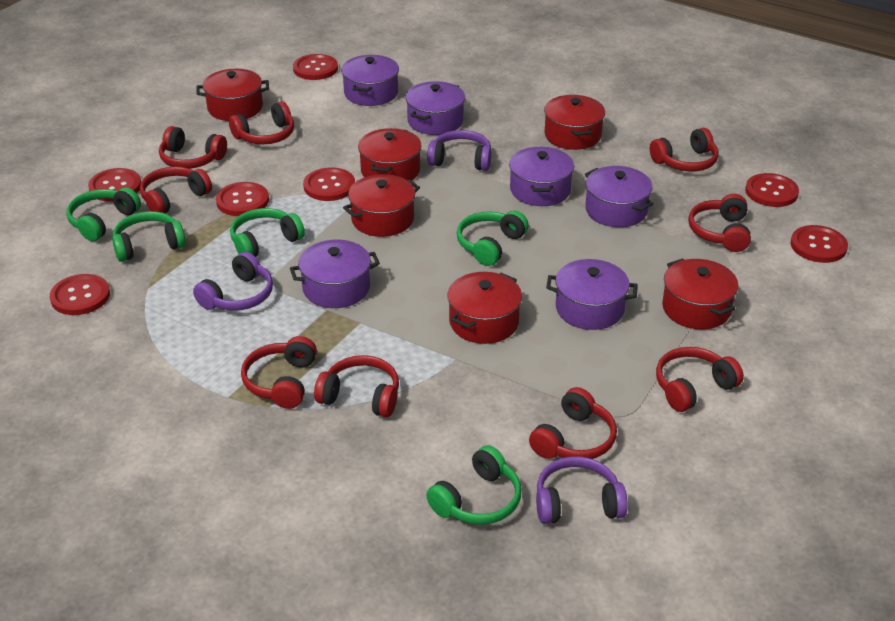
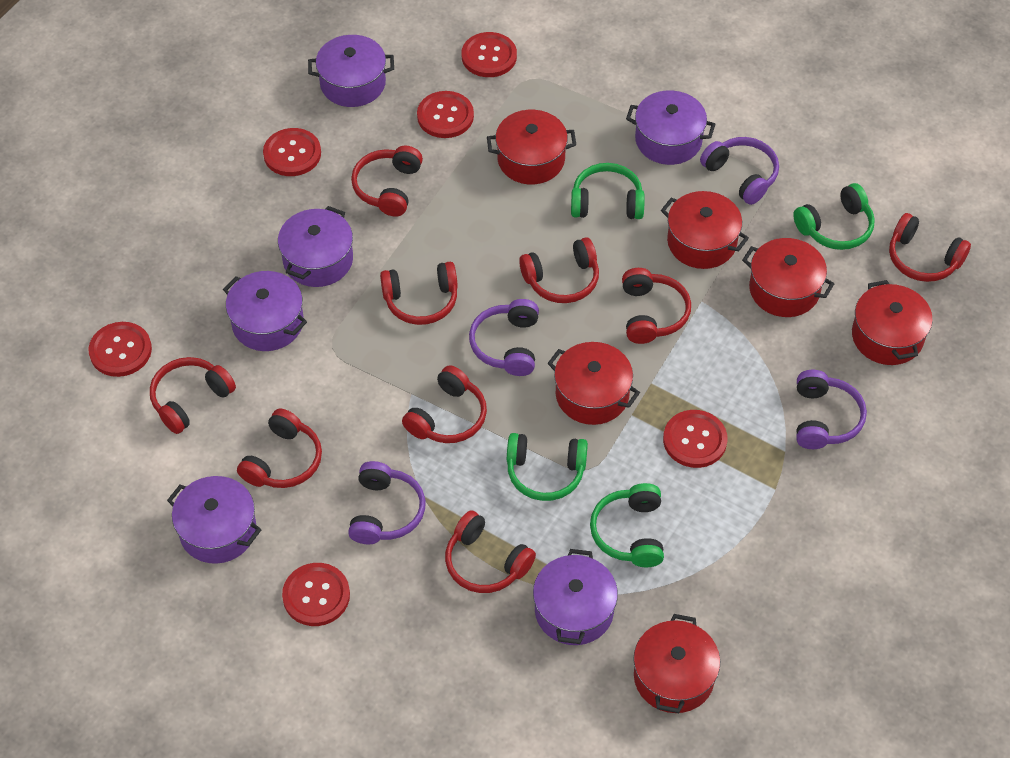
green headphones: [66,187,141,241] [112,211,186,262] [230,208,305,257] [426,445,522,525] [457,211,529,266] = 5 -> [507,433,588,501] [571,163,645,219] [590,483,664,567] [793,183,875,250] = 4
purple headphones: [193,252,273,311] [427,130,492,171] [536,456,628,524] = 3 -> [348,461,425,544] [469,299,539,376] [700,137,779,205] [796,370,867,449] = 4
red button: [50,274,110,315] [88,168,141,202] [216,182,269,216] [293,54,338,80] [303,168,355,201] [745,173,799,207] [791,225,848,263] = 7 -> [89,322,152,377] [263,128,321,176] [282,563,350,626] [417,91,474,138] [462,32,517,77] [663,410,728,468] = 6

